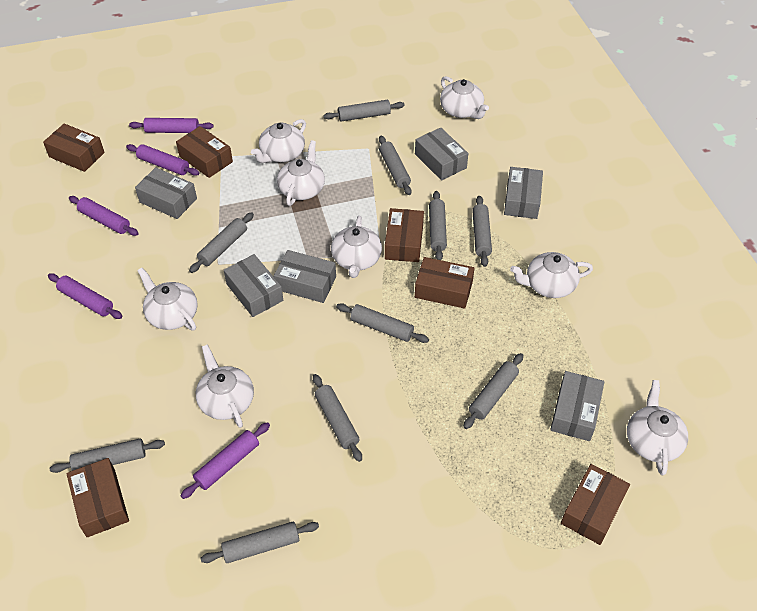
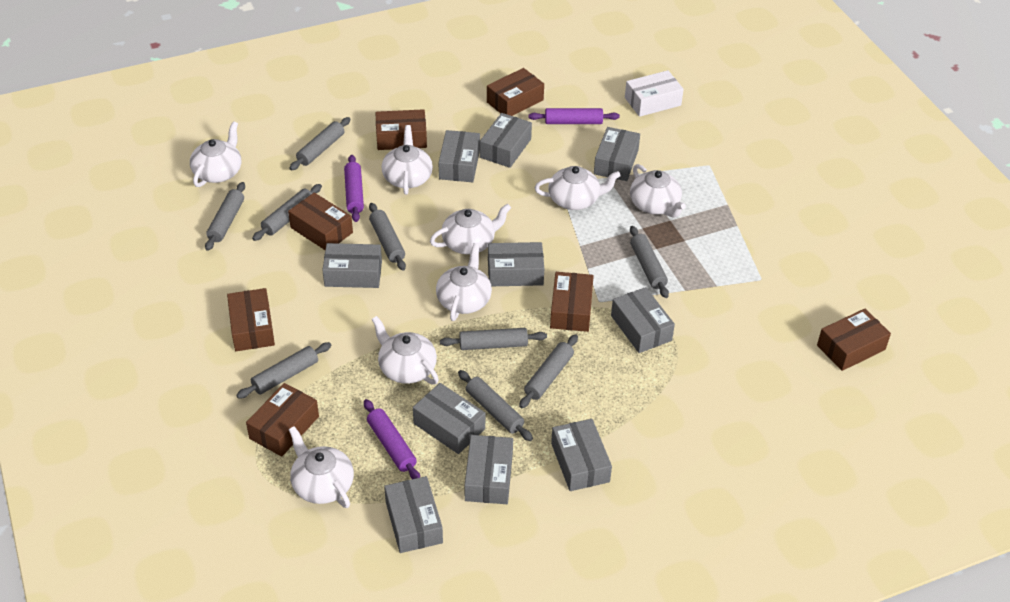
brown box: [43,124,105,172] [66,458,129,537] [176,126,233,178] [385,208,424,262] [415,257,474,309] [561,464,630,545] = 6 -> [227,288,275,351] [246,383,319,457] [288,192,353,250] [375,109,427,150] [487,68,544,116] [550,272,594,332] [817,309,891,371] = 7
grey box: [135,167,197,219] [224,254,283,317] [274,250,336,303] [415,128,468,180] [504,167,543,219] [550,371,604,441] = 6 -> [322,243,382,288] [384,476,443,553] [413,383,485,454] [439,130,480,182] [465,435,513,504] [480,113,532,168] [488,242,544,286] [551,419,612,491] [594,127,640,181] [611,287,675,353] = 10
grey rolling pin: [50,439,165,473] [189,212,254,273] [200,522,319,563] [313,374,362,462] [323,100,405,121] [336,303,429,343] [379,136,412,195] [429,191,447,260] [463,353,523,429] [472,196,492,267] = 10 -> [205,182,245,251] [236,342,331,399] [252,184,322,241] [289,117,350,171] [369,203,406,271] [440,328,547,350] [458,370,533,441] [519,334,578,408] [630,226,669,298] = 9
purple rolling pin: [48,273,122,319] [69,196,139,236] [126,144,200,176] [129,118,214,133] [181,422,270,499] = 5 -> [344,155,364,222] [364,399,420,479] [528,108,620,124] = 3
white box: none = 0 -> [625,70,684,117] = 1

